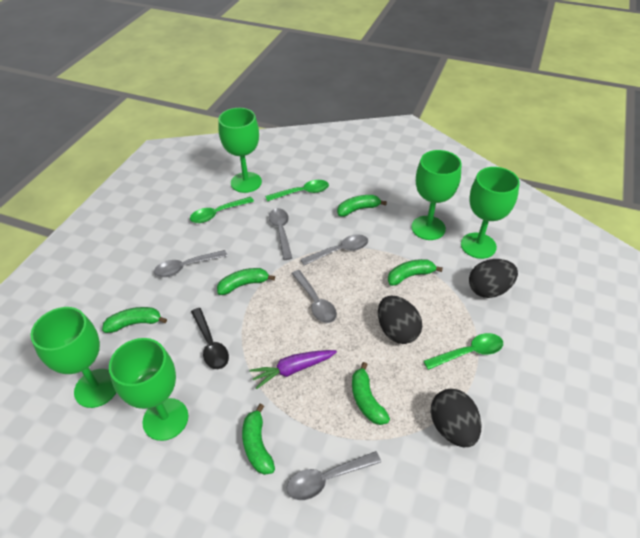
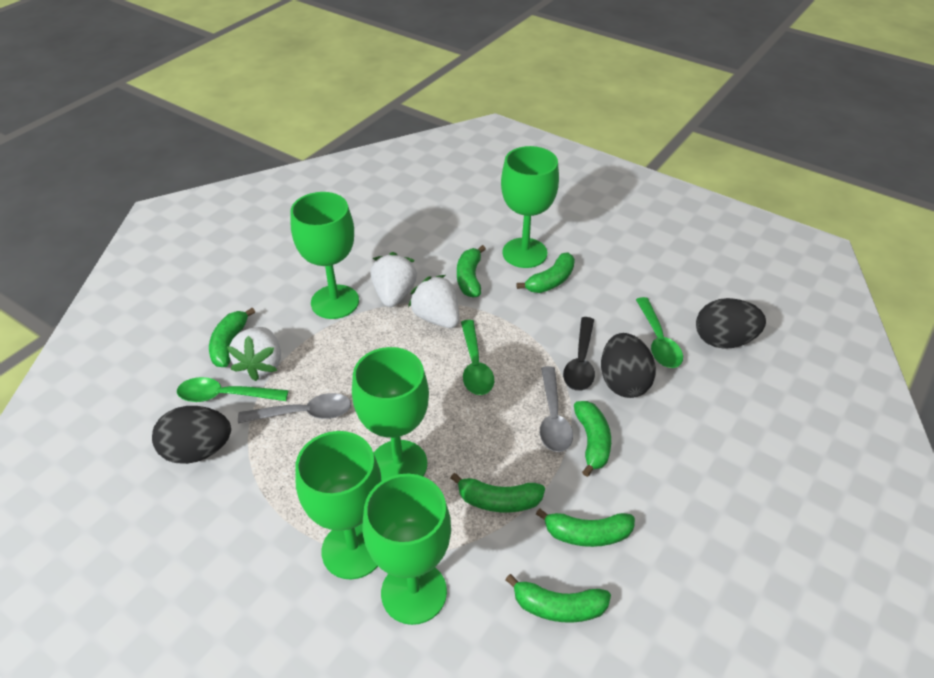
green banana: [102,307,167,333] [217,268,275,295] [242,404,275,475] [337,195,387,217] [352,362,390,425] [388,259,443,286] = 6 -> [209,308,255,367] [451,473,545,513] [457,245,486,298] [505,574,611,623] [516,252,575,293] [536,508,635,547] [574,401,611,477] = 7
grey spoon: [154,250,227,277] [269,208,292,260] [287,451,381,500] [291,270,337,323] [300,234,368,265] = 5 -> [238,393,351,423] [540,366,573,452] = 2
purple carrot: [249,350,337,389] = 1 -> none = 0
white strawberry: none = 0 -> [227,327,281,381] [371,252,417,307] [408,275,459,328] = 3

